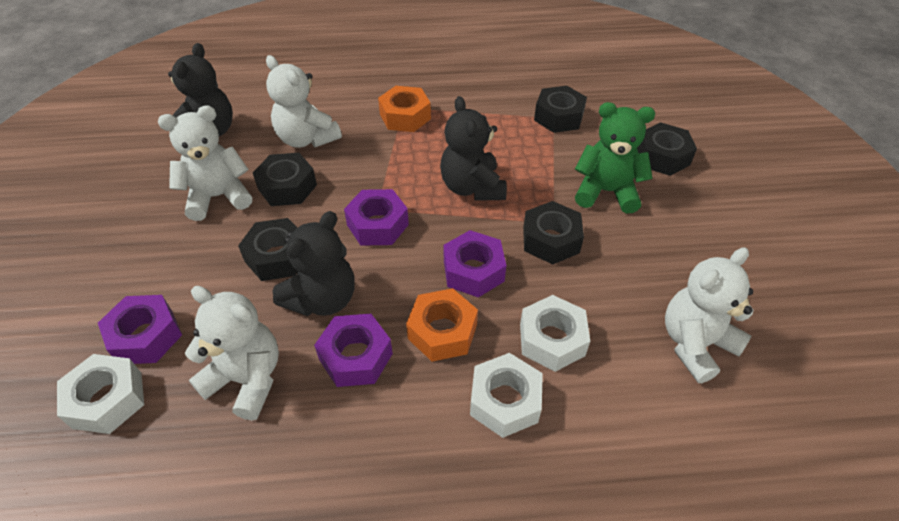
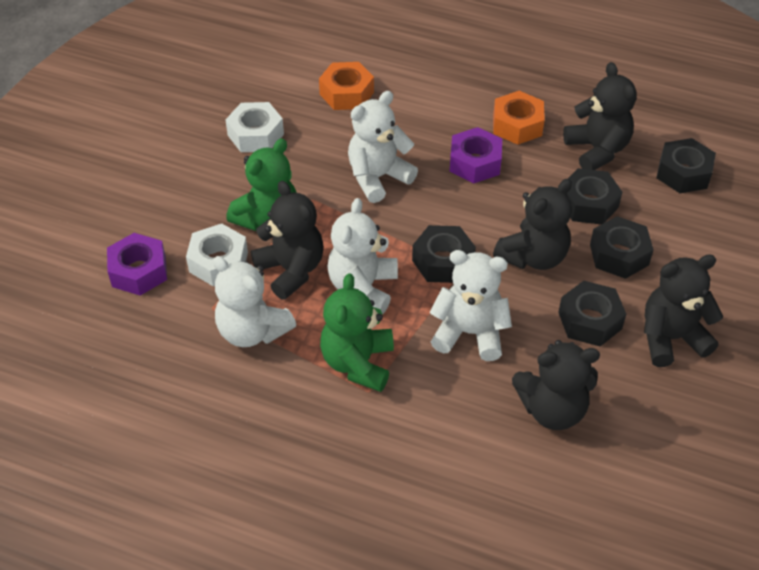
black teddy bear: [168,43,233,136] [272,211,355,316] [440,96,507,201] = 3 -> [251,181,324,300] [493,179,572,270] [512,340,600,430] [563,62,637,170] [644,254,723,367] = 5
green teddy bear: [575,102,655,214] = 1 -> [226,138,297,231] [320,273,394,392] = 2
purple nut: [98,295,182,364] [314,314,393,387] [344,189,409,246] [443,230,506,298] = 4 -> [107,233,167,296] [449,127,502,183] = 2
white nut: [57,354,144,434] [470,353,543,438] [520,295,590,372] = 3 -> [186,224,248,286] [226,102,284,152] = 2

